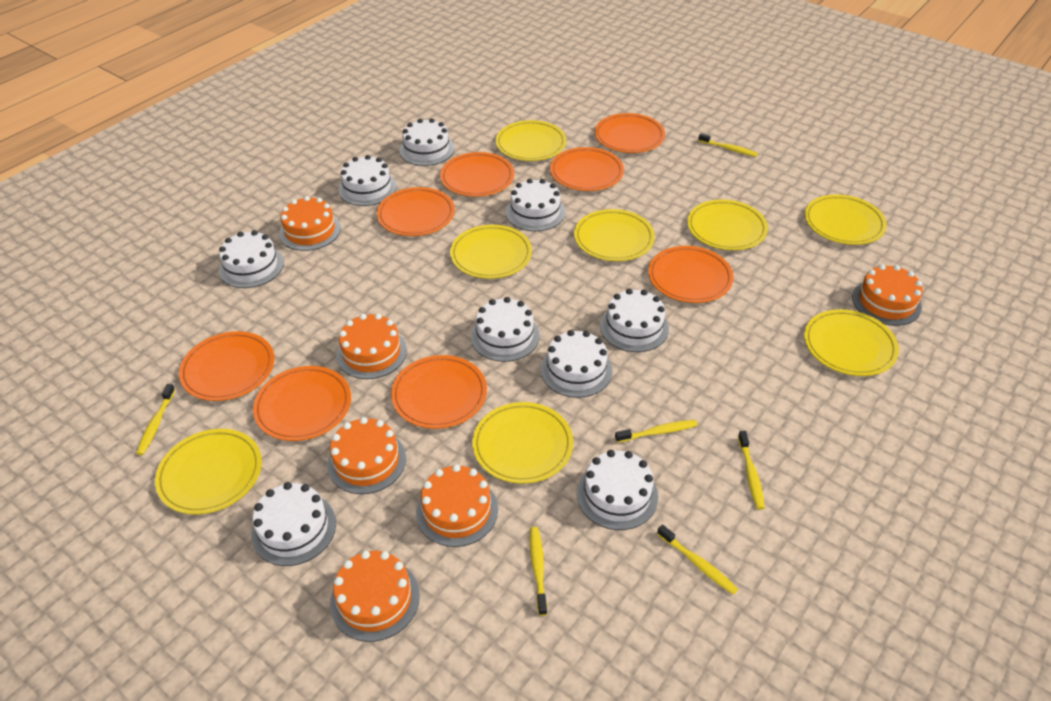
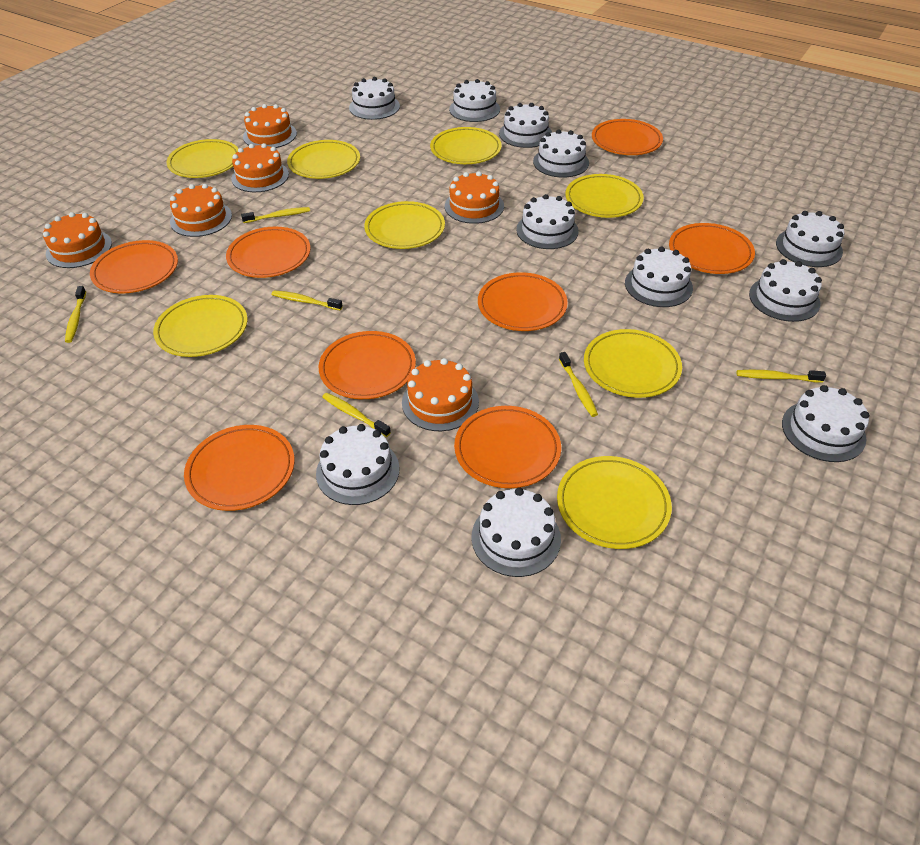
white cake: [219,230,284,288] [251,482,336,566] [338,155,396,206] [399,118,454,166] [471,297,540,362] [506,178,565,231] [541,330,612,398] [577,450,658,530] [600,289,669,352] = 9 -> [316,424,399,505] [349,77,400,120] [449,79,500,122] [471,487,561,577] [499,103,552,148] [516,194,579,249] [533,129,589,178] [625,247,693,307] [749,259,822,322] [776,211,845,267] [782,385,869,462] = 11

